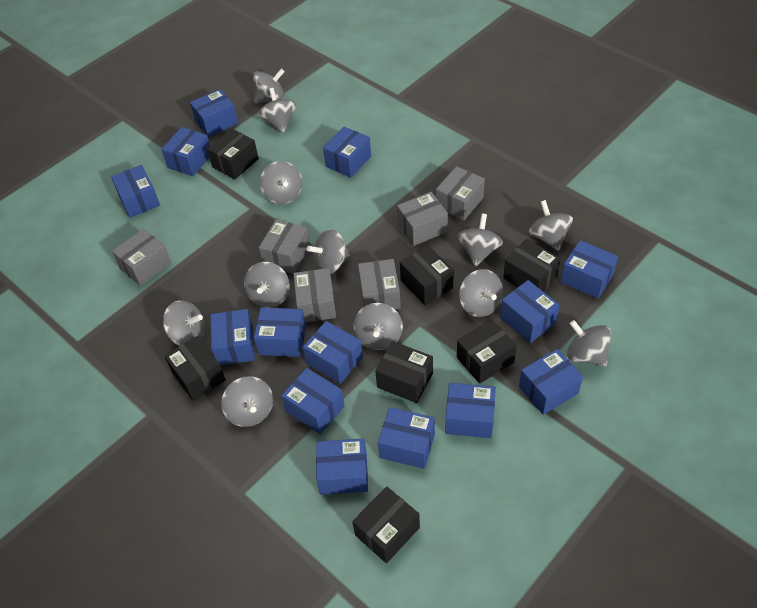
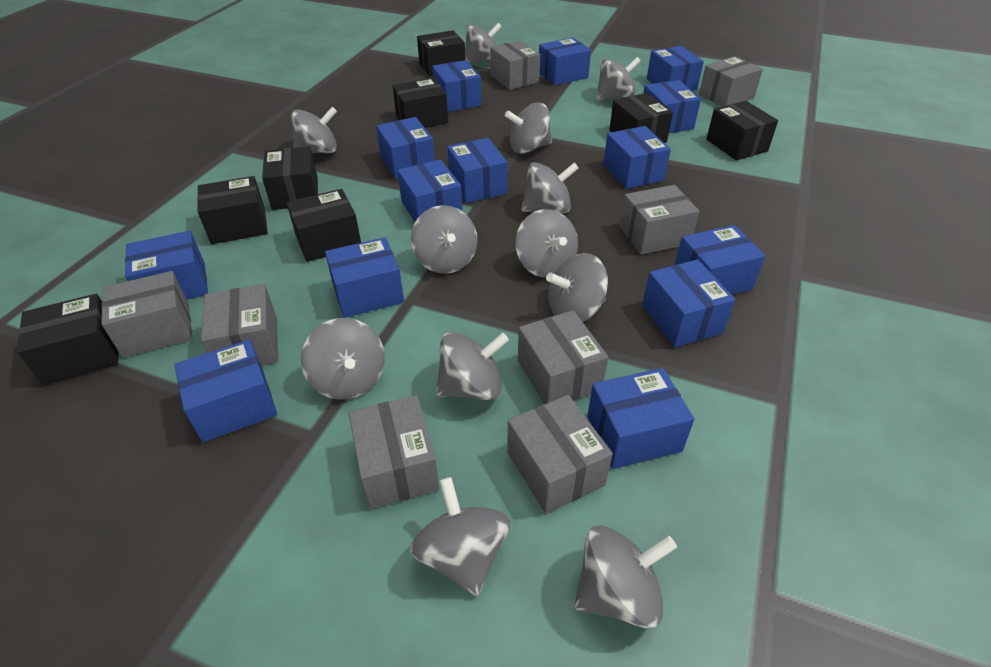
black box: [165,336,226,401] [207,128,259,180] [352,486,420,563] [375,341,433,403] [400,245,454,305] [457,319,517,384] [503,239,561,292] = 7 -> [17,294,118,385] [197,176,268,244] [262,146,318,210] [287,189,361,262] [393,78,448,128] [417,30,465,76] [609,93,673,143] [706,101,778,160] = 8
grey box: [112,229,171,286] [259,220,310,274] [293,268,336,322] [358,259,401,309] [397,192,448,246] [436,166,485,221] = 6 -> [101,271,193,358] [201,284,278,366] [349,395,439,509] [490,40,540,90] [507,395,613,514] [518,310,608,404] [620,185,700,255] [699,56,763,107] = 8

